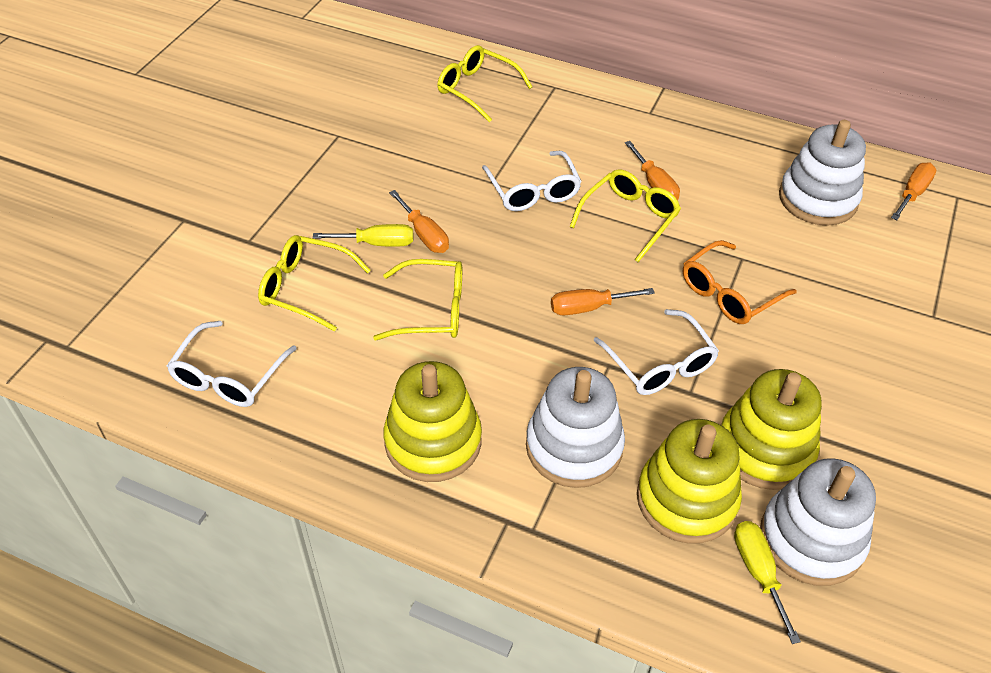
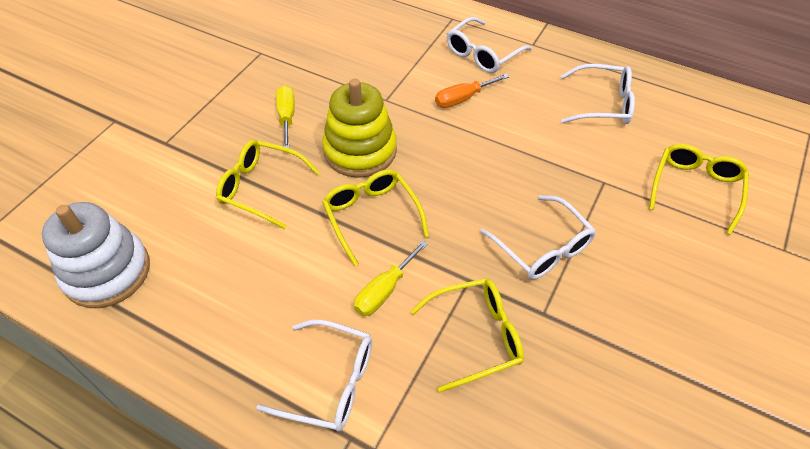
orange glasses: [683,240,797,324] = 1 -> none = 0
orange screwdriver: [389,190,449,253] [551,288,655,315] [625,141,680,200] [891,162,936,220] = 4 -> [435,74,509,108] = 1
white glasses: [167,321,297,407] [482,151,582,211] [593,309,719,395] = 3 -> [256,320,372,431] [447,17,532,73] [480,195,596,279] [561,64,635,124] = 4
white stacking toy: [526,367,625,488] [760,458,876,586] [779,120,866,226] = 3 -> [42,202,150,308] = 1
yellow stacking toy: [383,361,482,482] [637,419,742,544] [721,369,822,490] = 3 -> [322,79,397,178] = 1

